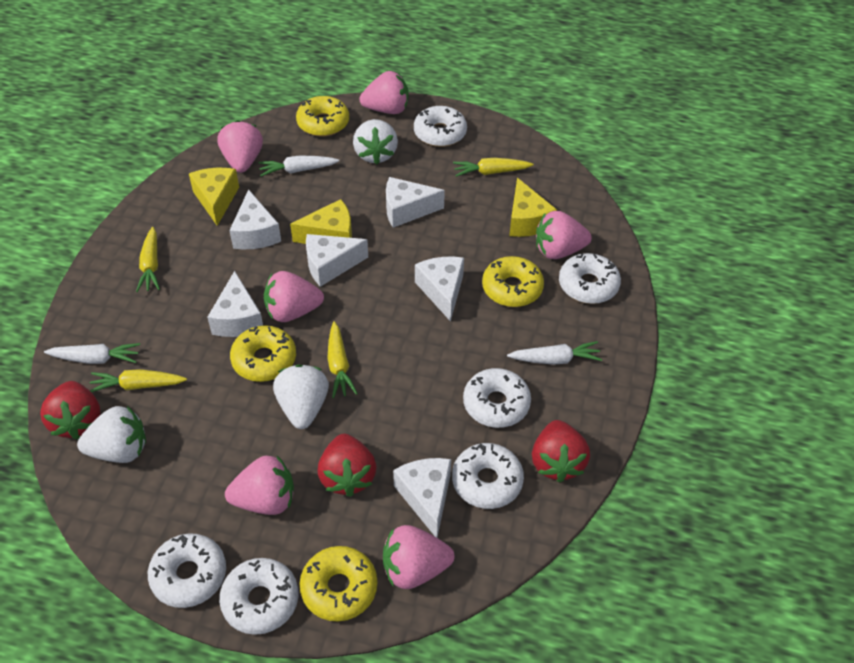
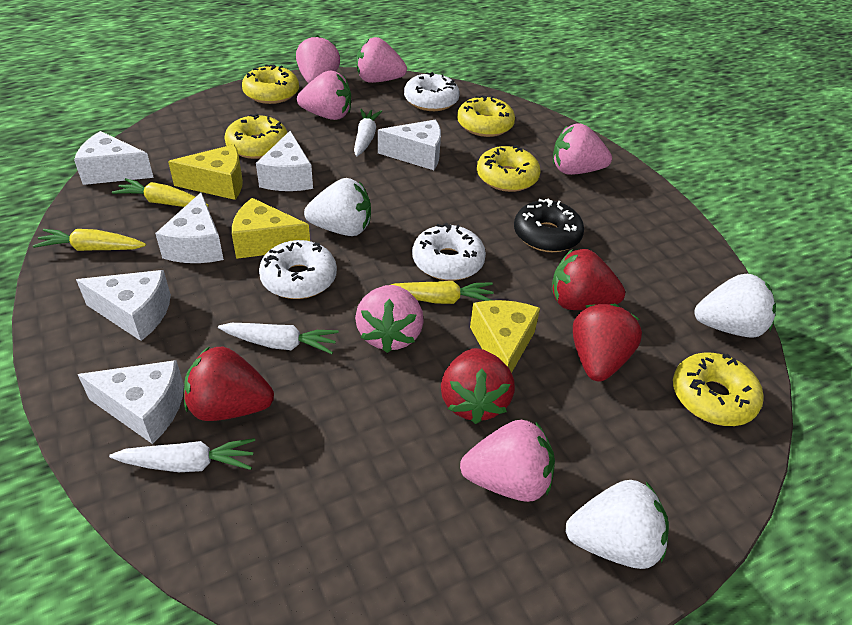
black donut: none = 0 -> [514,199,584,252] = 1
red strawberry: [40,381,101,440] [318,434,377,497] [532,420,590,483] = 3 -> [184,346,274,421] [441,348,515,424] [552,249,625,310] [573,304,642,382] = 4
white donut: [148,533,226,608] [219,558,298,635] [414,106,467,147] [452,443,524,509] [463,368,531,428] [559,253,621,304] = 6 -> [259,240,337,299] [404,72,460,111] [412,223,486,281] = 3
yellow carrot: [90,369,187,392] [136,227,160,292] [327,321,358,398] [453,158,533,177] = 4 -> [33,229,146,251] [112,178,209,207] [391,281,494,304] = 3
yellow donut: [230,325,296,382] [296,96,349,137] [300,546,377,622] [482,256,544,307] = 4 -> [224,114,287,159] [242,64,299,104] [457,95,515,137] [477,146,540,192] [673,353,764,426] = 5

